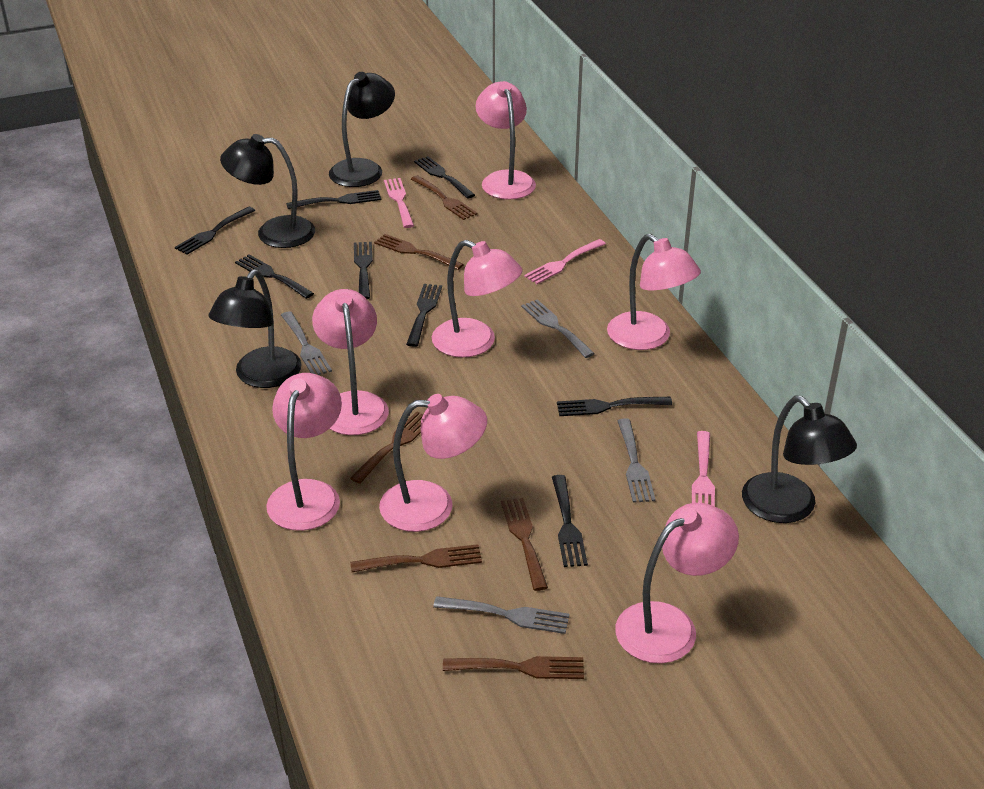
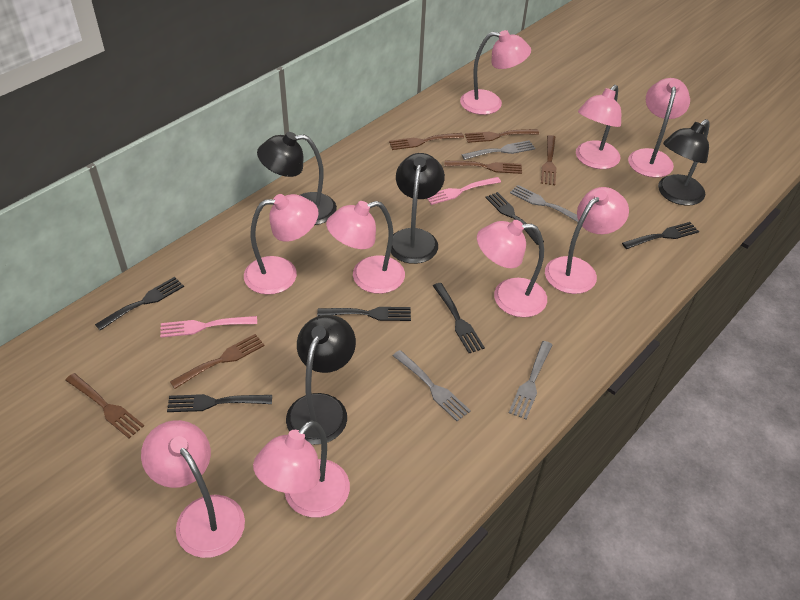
black fork: [175,206,255,255] [235,255,314,299] [286,190,381,209] [354,242,373,299] [406,284,442,347] [414,156,475,199] [552,475,588,567] [557,397,672,416] = 8 -> [95,277,184,331] [167,394,272,412] [317,307,411,321] [433,283,485,353] [485,192,544,245] [622,222,699,249] = 6
pink fork: [384,178,414,228] [524,239,606,284] [692,431,715,506] = 3 -> [160,316,257,338] [427,177,501,205] = 2
pink lamp: [266,373,342,531] [312,289,389,435] [379,394,487,532] [432,240,522,357] [475,81,536,200] [607,234,701,350] [615,503,739,664] = 7 -> [141,420,245,558] [244,194,319,295] [253,420,350,517] [326,201,405,294] [460,30,531,115] [477,220,547,317] [545,187,629,294] [576,85,621,169] [628,78,690,178] = 9

